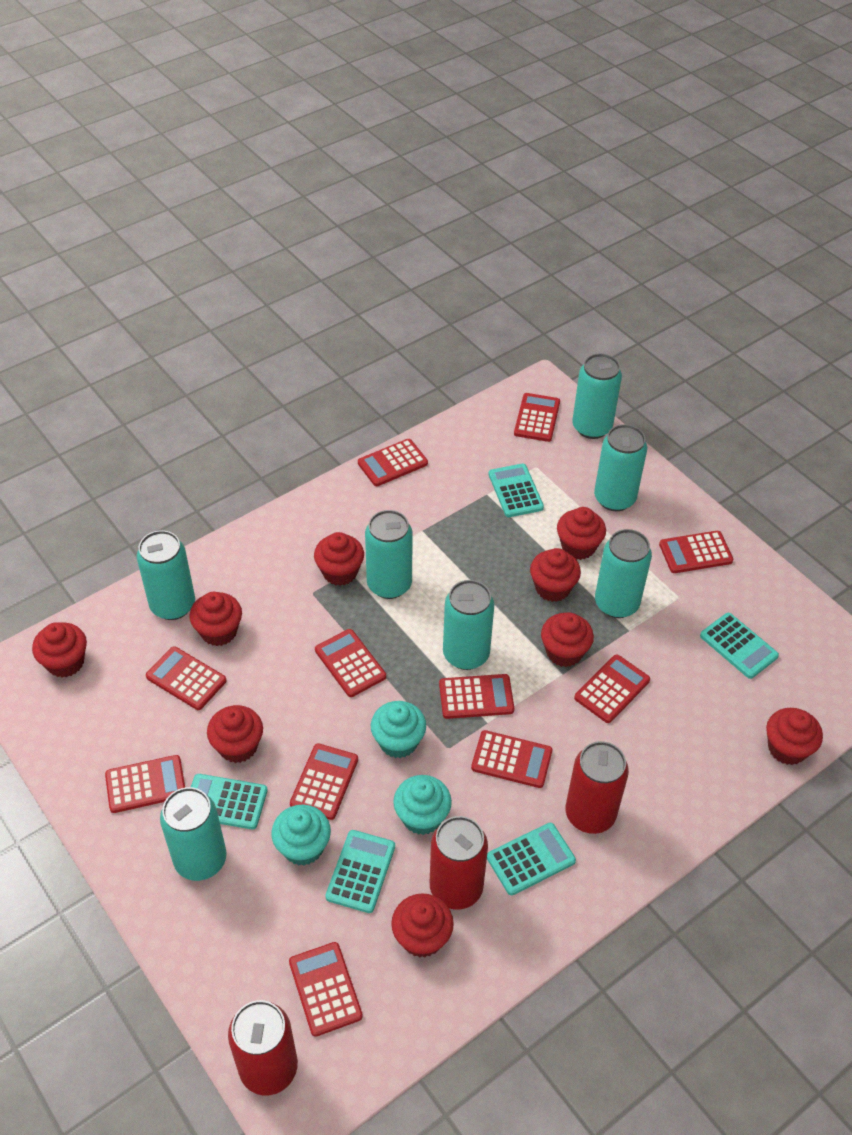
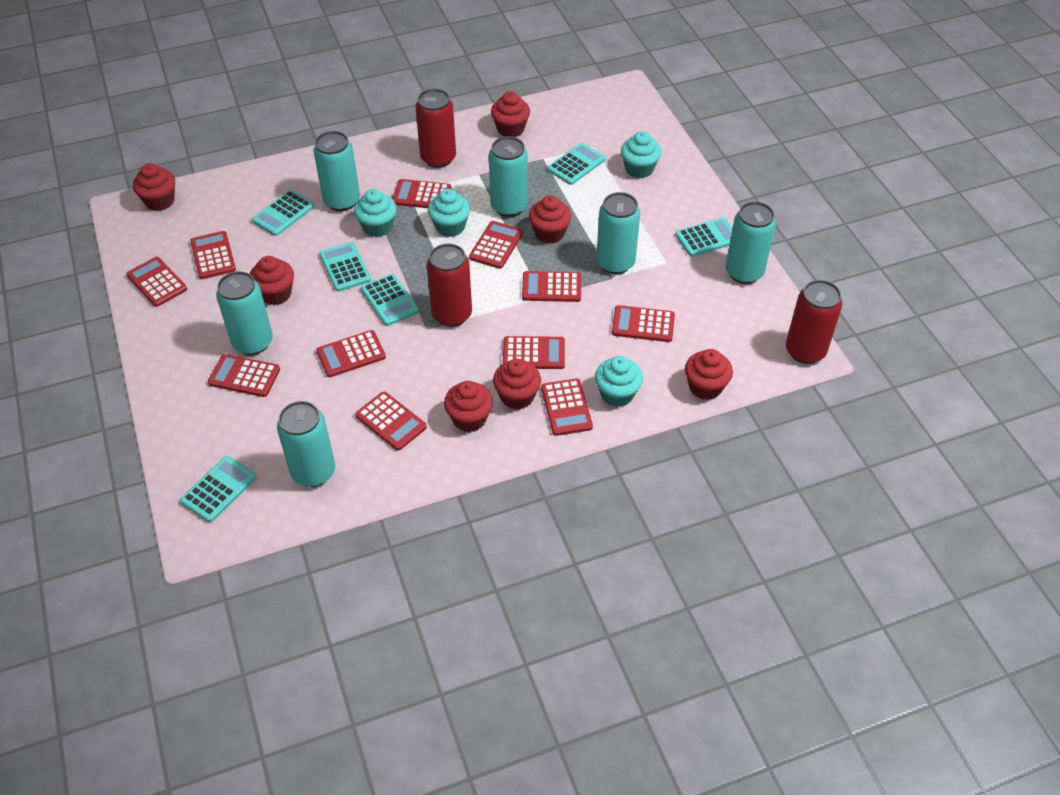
red cupcake: [32,622,87,677] [189,592,242,646] [207,705,263,763] [314,532,364,586] [391,893,454,958] [530,548,581,602] [541,612,594,667] [557,507,606,560] [766,708,823,765] = 9 -> [133,163,175,211] [250,256,294,305] [444,381,493,432] [491,91,530,137] [493,359,541,410] [529,195,572,244] [685,349,733,400] = 7
turquoise calculator: [191,774,268,829] [325,830,395,913] [487,823,576,895] [488,464,544,517] [700,613,779,679] = 5 -> [180,456,257,522] [252,190,315,236] [319,242,371,292] [361,274,419,326] [547,143,606,185] [675,217,733,257] = 6
turquoise can: [137,530,195,620] [160,787,227,881] [365,510,413,599] [443,580,494,670] [572,354,622,439] [594,424,647,511] [595,529,652,618] = 7 -> [216,271,273,355] [277,401,335,487] [313,131,360,211] [489,136,528,217] [596,192,640,274] [726,202,776,284] = 6
turquoise cupcake: [271,805,331,866] [371,701,426,758] [393,775,452,835] = 3 -> [354,189,397,237] [428,189,470,237] [595,356,643,407] [621,131,661,178] = 4

